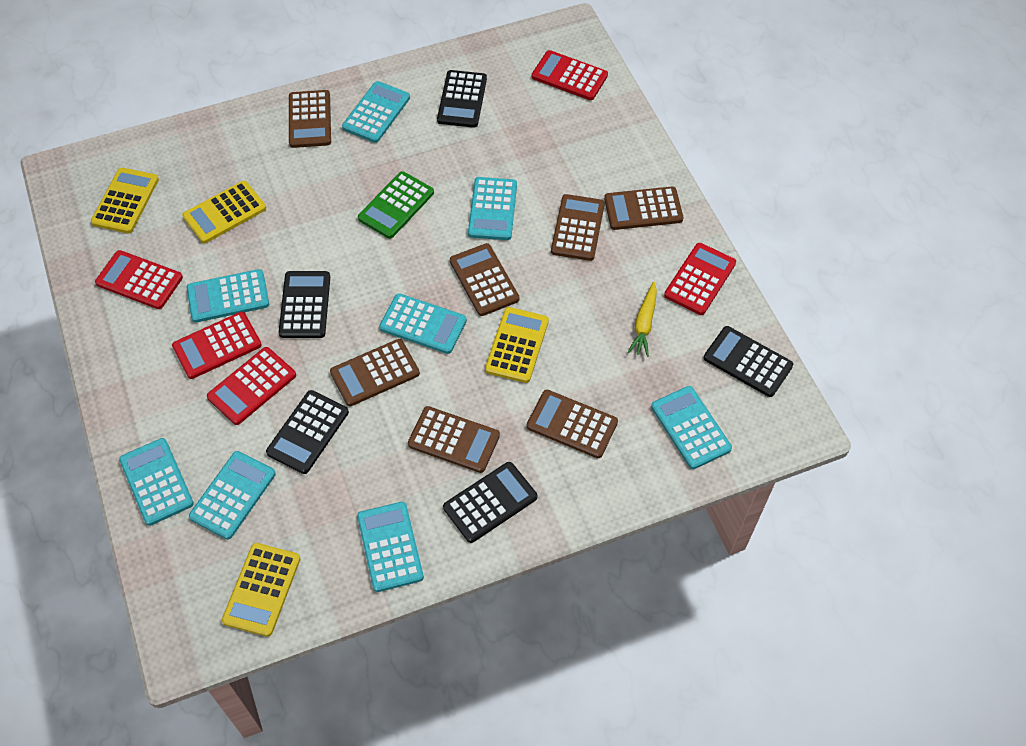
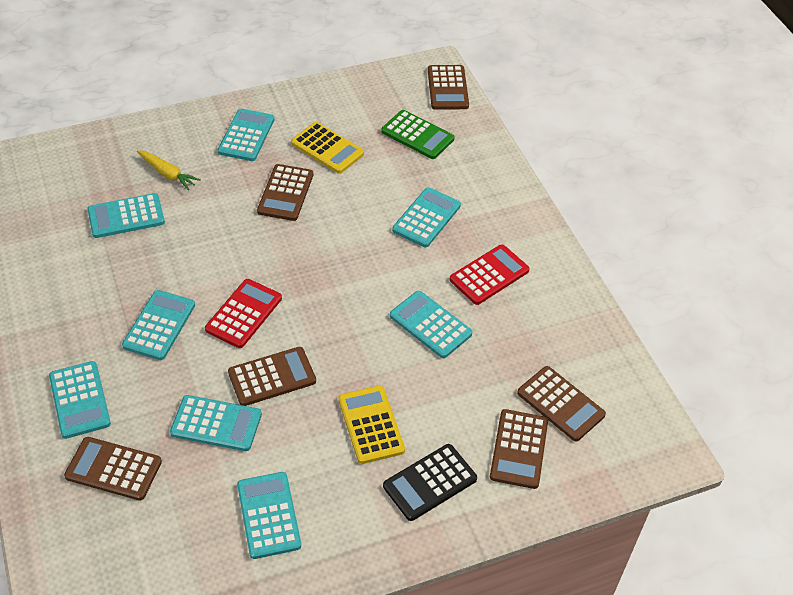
black calculator: [266,390,349,474] [279,271,330,338] [437,70,487,128] [443,462,537,543] [704,326,793,397] = 5 -> [383,444,477,521] = 1
brown calculator: [289,90,331,148] [330,339,420,406] [408,406,500,473] [450,243,519,316] [527,390,618,458] [551,194,605,261] [604,187,683,230] = 7 -> [64,437,162,501] [228,347,316,406] [257,164,313,221] [428,65,469,110] [490,409,548,489] [517,366,606,441] = 6
red calculator: [95,250,183,309] [172,312,262,379] [207,347,296,425] [532,50,608,100] [664,243,736,315] = 5 -> [205,279,282,348] [450,244,530,305] = 2
yellow calculator: [91,168,159,233] [182,181,266,243] [222,543,300,637] [485,307,549,383] = 4 -> [291,122,364,174] [338,385,405,464] = 2

